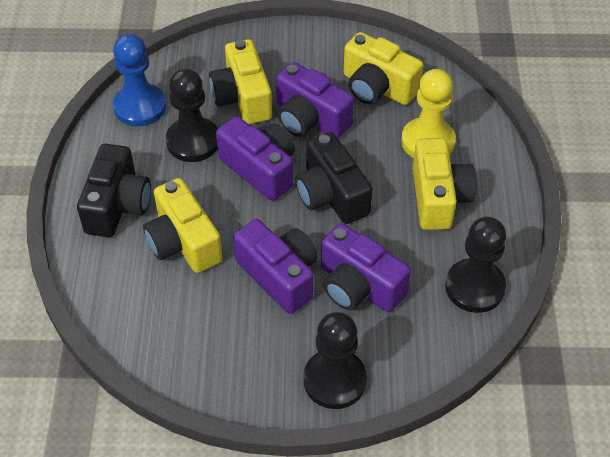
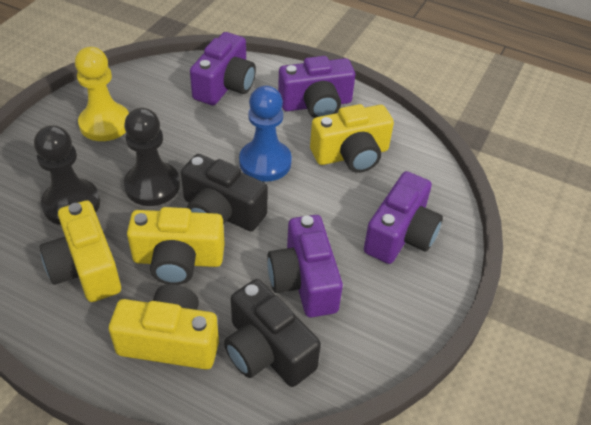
black pawn: [166,69,218,162] [303,312,367,409] [445,217,506,313] = 3 -> [34,125,100,225] [124,108,180,206] = 2

